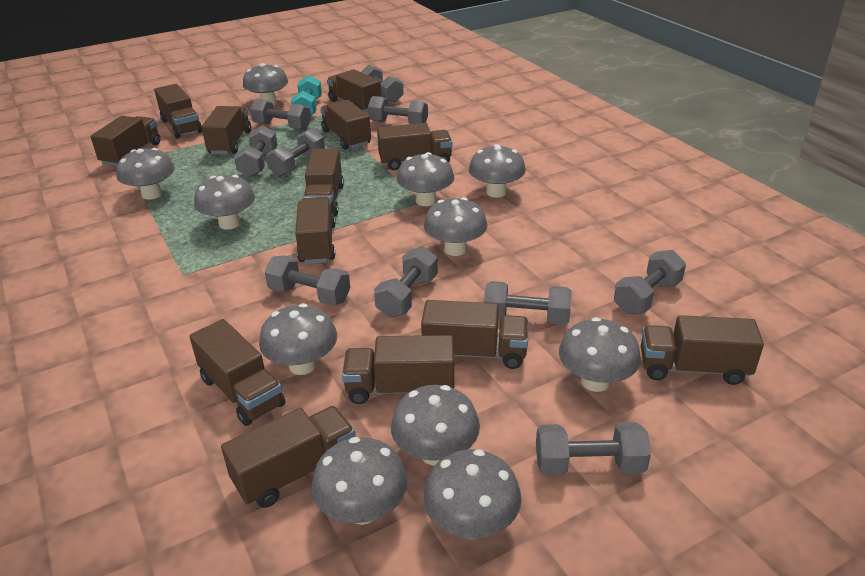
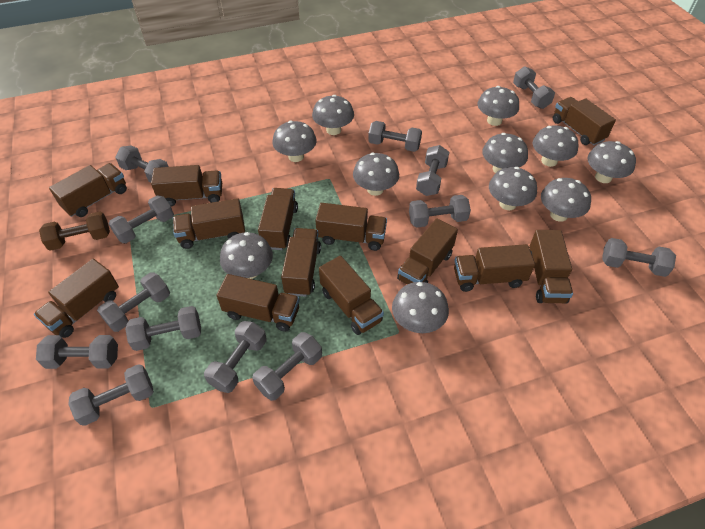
brown dumbbell: none = 0 -> [39,211,110,251] = 1
grey dumbbell: [234,125,278,177] [250,98,311,130] [265,255,350,306] [266,128,325,177] [361,64,404,103] [368,96,428,124] [374,246,438,317] [484,281,572,325] [536,422,651,476] [614,250,686,314] = 10 -> [36,335,118,369] [68,364,154,426] [97,272,170,332] [108,195,174,243] [115,145,169,182] [125,306,201,351] [204,321,267,393] [252,332,322,401] [368,121,422,152] [409,195,471,228] [416,145,449,196] [513,66,555,109] [602,238,676,277] = 13
turquoise dumbbell: [291,75,322,115] = 1 -> none = 0

